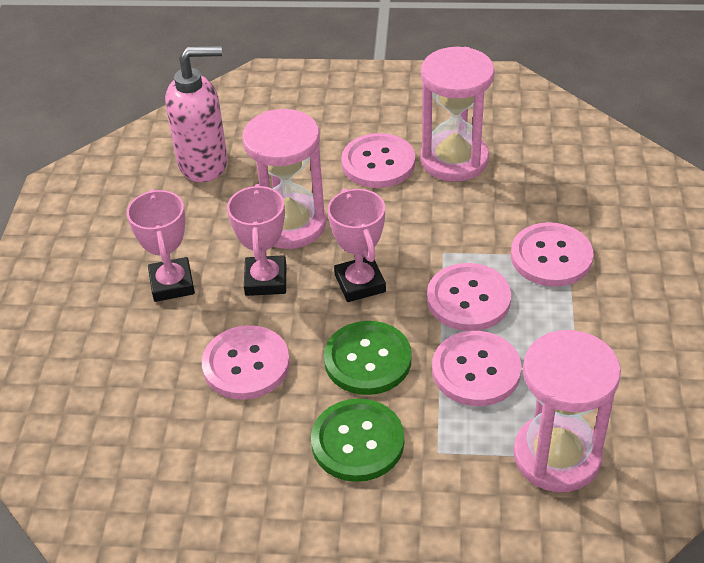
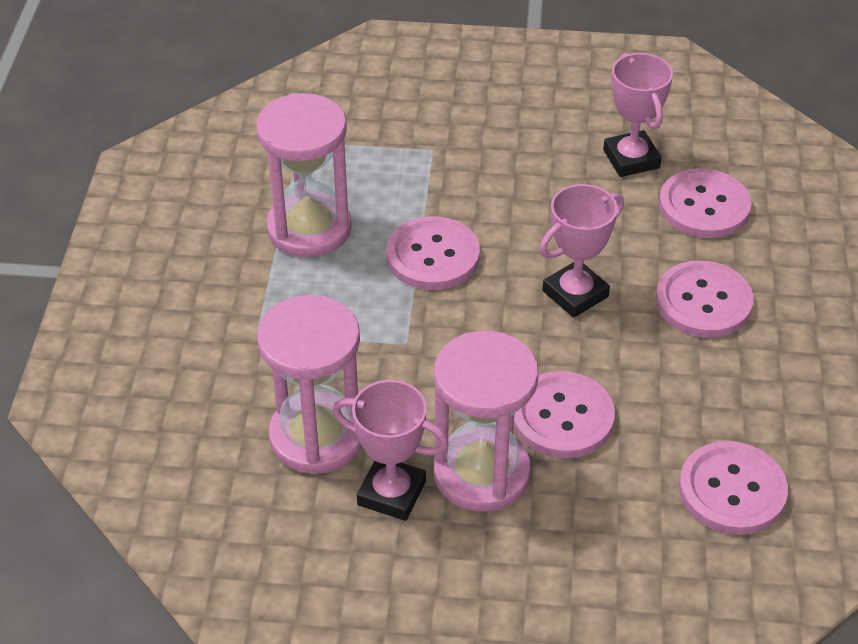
green button: [311,398,404,482] [324,321,412,395] = 2 -> none = 0
pink soap dispenser: [165,45,228,182] = 1 -> none = 0

